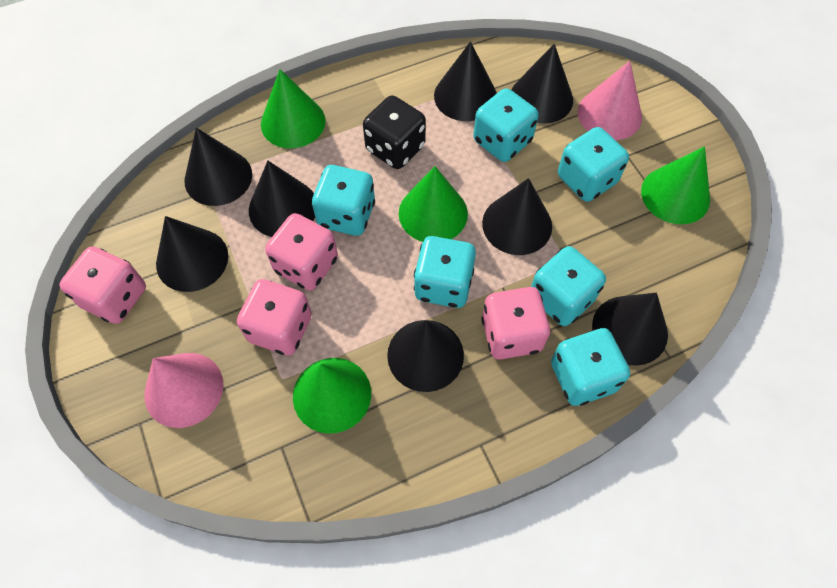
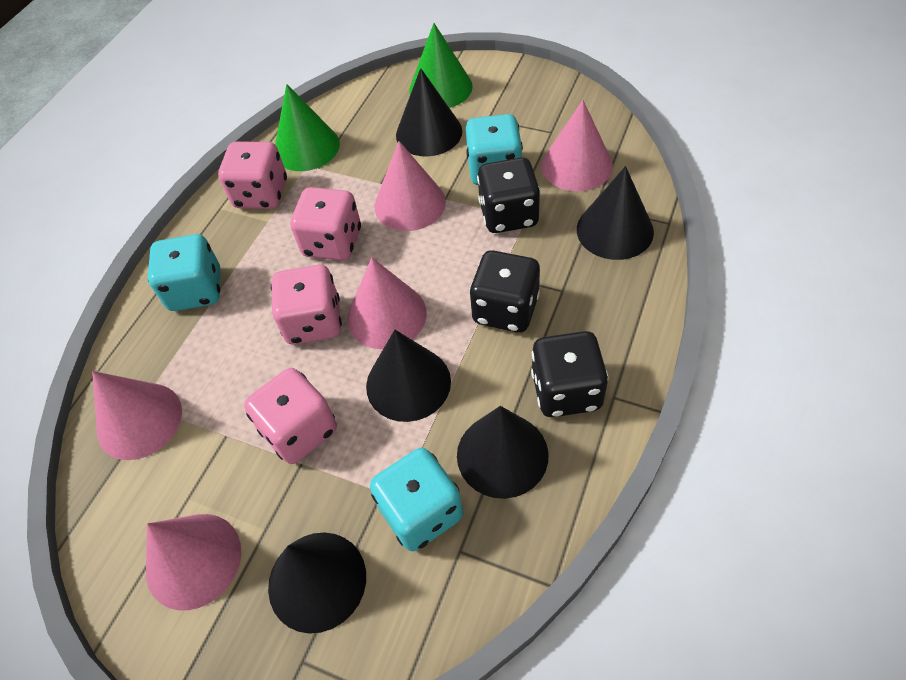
black cone: [156,216,228,292] [184,128,252,206] [249,161,315,237] [387,320,464,392] [434,41,497,121] [482,178,552,255] [512,44,573,124] [592,293,668,366] = 8 -> [268,532,366,634] [366,330,451,422] [396,68,462,156] [457,406,548,499] [577,166,654,260] = 5
black dice: [363,95,426,169] = 1 -> [469,250,540,333] [477,157,541,233] [531,331,609,417] = 3
green cone: [261,69,325,148] [293,358,371,434] [399,166,468,242] [641,146,710,224] = 4 -> [275,84,340,171] [409,23,473,108] = 2
pink cone: [144,353,224,428] [578,61,642,140] = 2 -> [92,371,182,460] [146,514,241,610] [347,257,427,349] [374,141,446,231] [541,100,613,191] = 5
turquoise dice: [312,165,375,236] [414,236,476,308] [473,88,539,162] [531,246,606,326] [551,328,630,406] [558,127,629,202] = 6 -> [148,234,220,311] [370,448,463,551] [466,114,523,185] = 3

